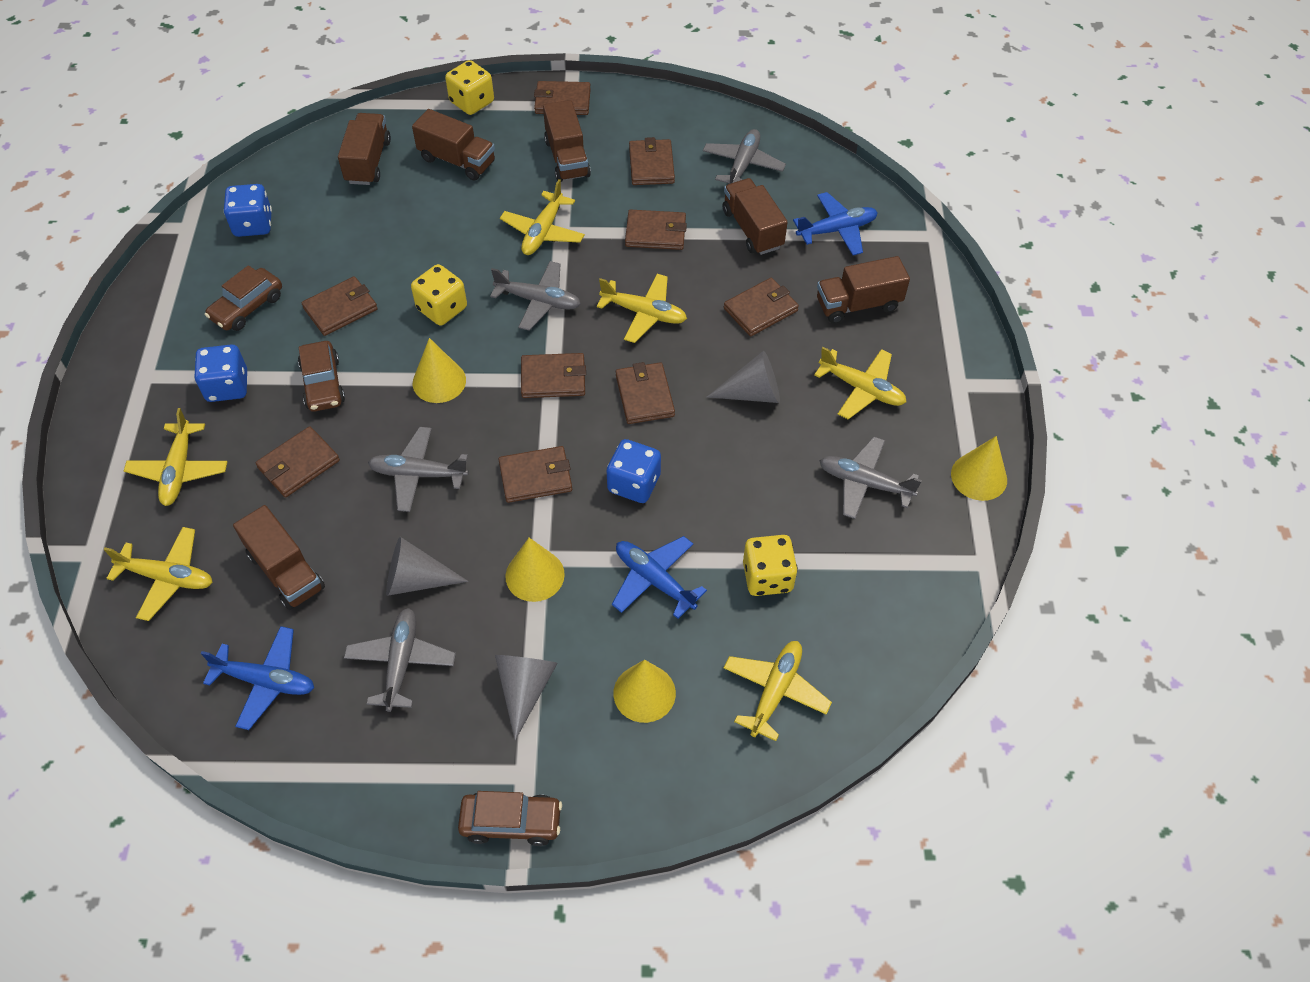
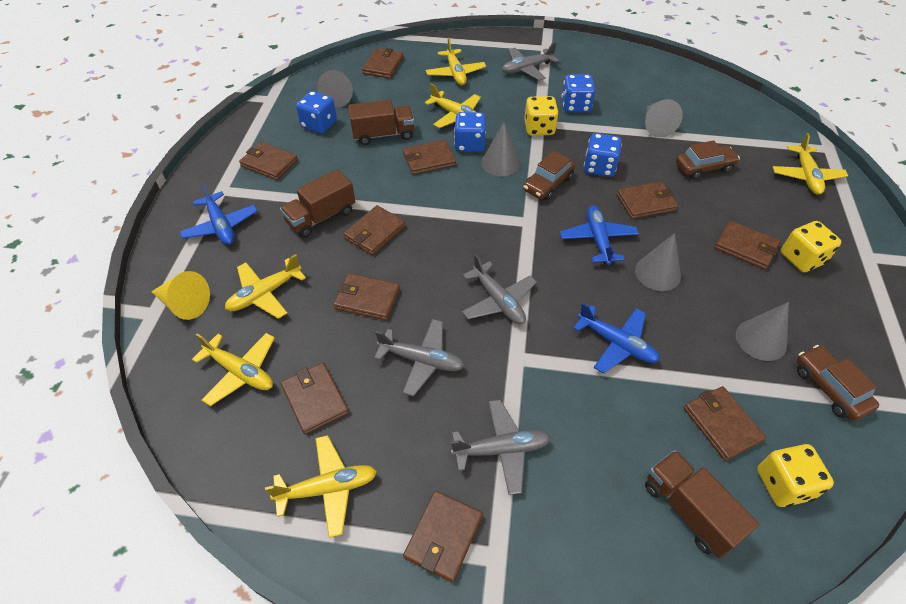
blue dice: [194,344,247,402] [223,184,272,237] [607,439,661,503] = 3 -> [296,91,337,134] [454,112,486,152] [562,75,595,112] [584,133,622,177] = 4
brown truck: [233,505,325,610] [338,113,391,185] [412,109,495,181] [543,100,591,182] [723,178,788,255] [817,256,910,324] = 6 -> [280,169,355,238] [348,100,415,145] [645,450,759,558] = 3
brown wallet: [256,426,340,497] [302,276,378,336] [499,446,572,503] [521,353,586,398] [534,81,591,115] [616,362,675,424] [625,209,687,250] [629,137,675,185] [724,278,799,336] = 9 -> [239,142,298,180] [281,363,349,434] [334,273,400,320] [343,205,406,255] [362,48,404,79] [403,140,456,175] [403,491,483,583] [617,181,678,219] [684,386,766,461] [715,220,780,270] = 10
grey cone: [386,537,468,596] [495,655,558,740] [707,351,780,403] = 3 -> [317,70,353,107] [481,122,520,176] [635,233,681,291] [645,99,683,138] [736,302,789,361] = 5
grey plane: [344,608,456,712] [368,427,469,512] [490,261,581,331] [703,129,786,184] [819,437,922,519] = 5 -> [374,319,464,397] [451,400,551,495] [462,254,537,324] [502,42,559,80] = 4
yellow cone: [413,338,466,403] [505,538,565,602] [613,660,676,723] [951,436,1007,501] = 4 -> [151,271,210,320] = 1

